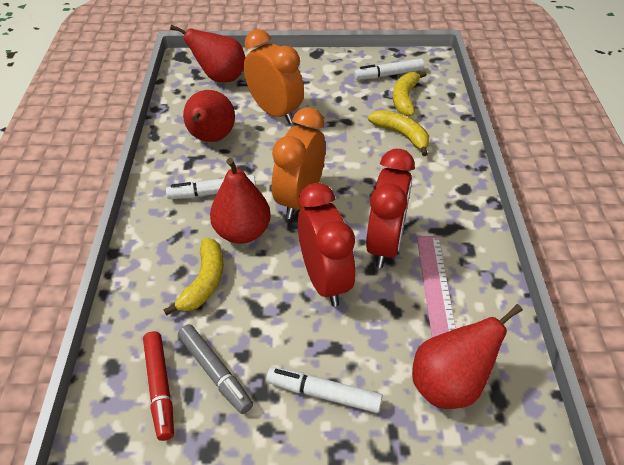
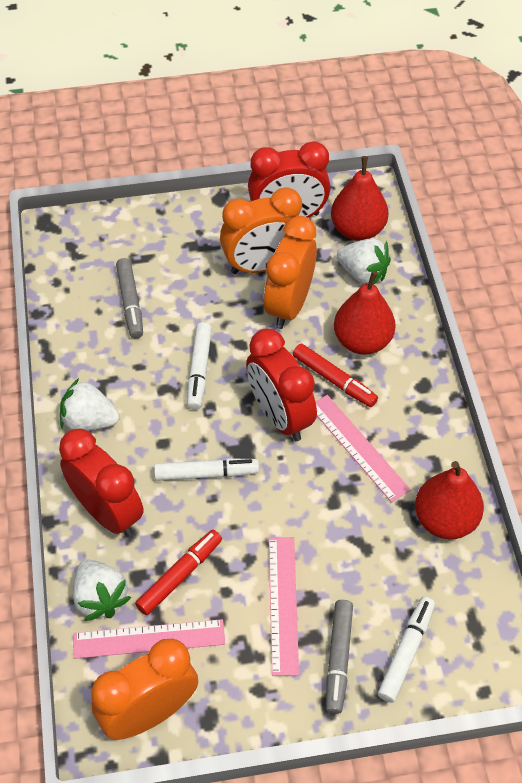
grey marker: [178,324,253,414] = 1 -> [116,258,143,339] [326,600,353,714] = 2
orange clock: [244,29,304,124] [272,107,325,219] = 2 -> [91,639,198,740] [220,187,302,274] [264,216,317,329] = 3
pink ruler: [417,236,456,338] = 1 -> [73,619,225,659] [269,537,299,676] [316,395,411,503] = 3
red clock: [298,183,355,307] [366,149,415,268] = 2 -> [59,428,144,537] [246,329,317,441] [248,141,331,218] = 3
red marker: [143,331,174,441] = 1 -> [135,530,222,615] [293,344,378,407] = 2
red pear: [170,25,246,82] [183,90,235,142] [210,158,271,244] [412,304,523,409] = 4 -> [331,156,388,241] [334,271,396,355] [415,461,484,539] = 3
white strawberry: none = 0 -> [60,378,120,431] [73,559,131,621] [337,239,391,284] = 3
yellow banana: [164,238,223,316] [368,110,429,156] [393,71,427,116] = 3 -> none = 0

